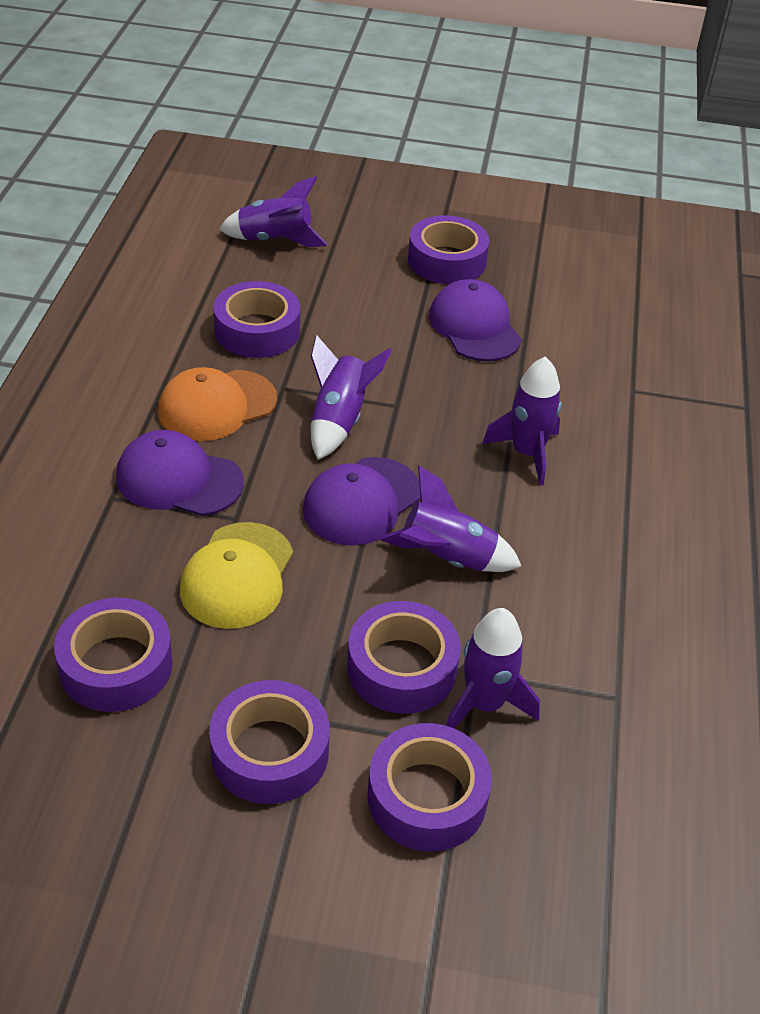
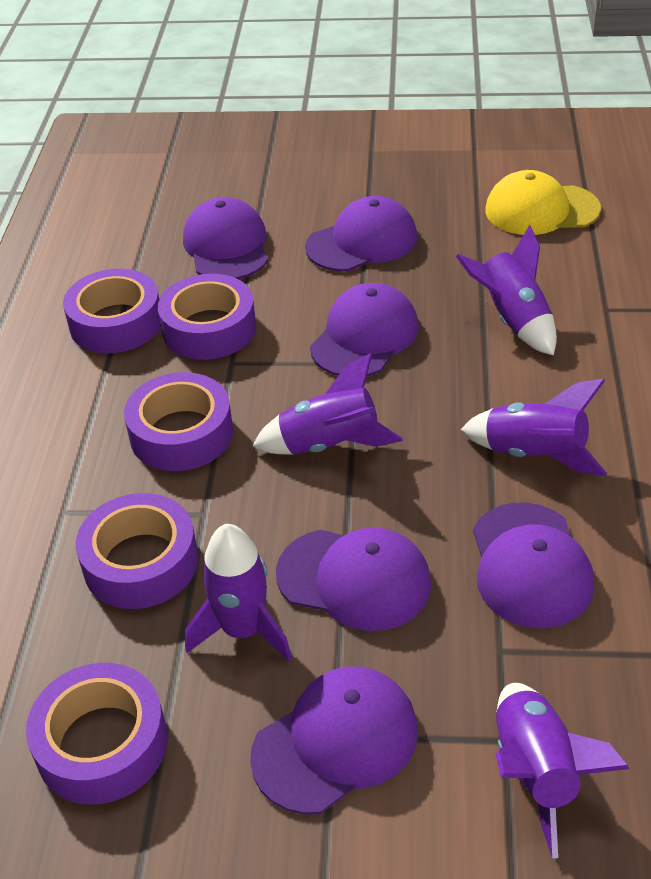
orange cap: [158,367,277,441] = 1 -> none = 0
purple cap: [116,430,244,516] [303,457,421,545] [429,279,522,362] = 3 -> [183,197,268,279] [250,667,418,815] [276,527,431,631] [305,196,417,272] [310,283,419,376] [473,503,594,628] = 6
purple tape: [54,597,173,712] [209,680,330,804] [213,281,300,358] [347,601,461,714] [368,723,492,852] [408,215,489,284] = 6 -> [26,663,168,805] [63,269,161,353] [76,493,198,609] [124,372,233,471] [158,274,256,360] = 5

